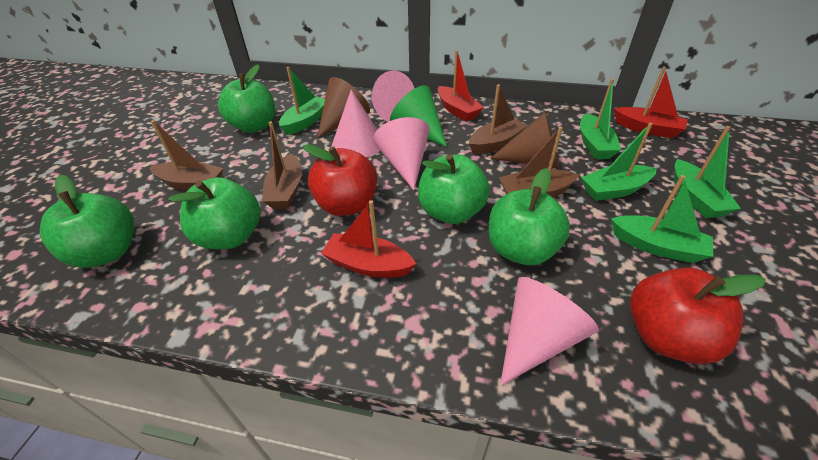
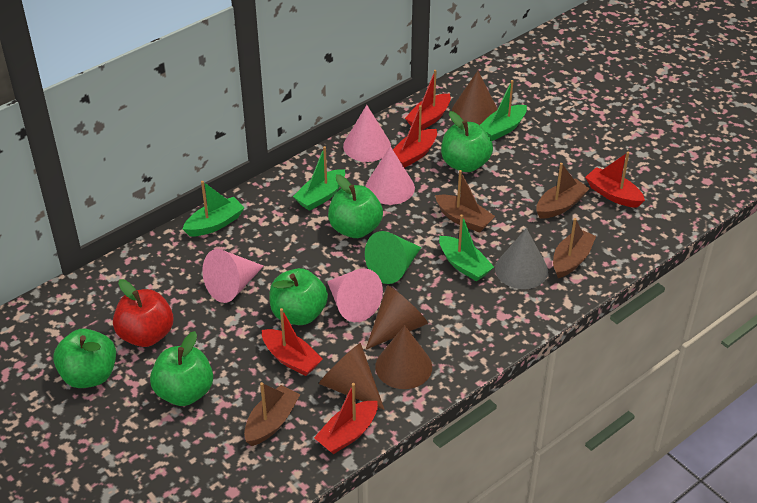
brown cone: [317,77,370,138] [490,111,560,169] = 2 -> [319,343,385,410] [366,286,428,350] [375,325,432,389] [452,71,497,125] = 4
green boat: [279,67,325,135] [580,79,621,159] [581,123,657,201] [611,175,713,263] [674,126,741,218] = 5 -> [183,181,245,236] [293,146,345,211] [439,214,494,282] [480,80,527,141] = 4
grey cone: none = 0 -> [495,228,548,289] = 1
red apple: [303,144,377,216] [630,267,766,364] = 2 -> [113,279,173,347] = 1
red boat: [321,200,416,278] [438,50,484,121] [614,67,688,138] = 3 -> [262,308,323,376] [314,383,378,454] [393,105,437,168] [405,70,451,131] [585,152,645,208] = 5

